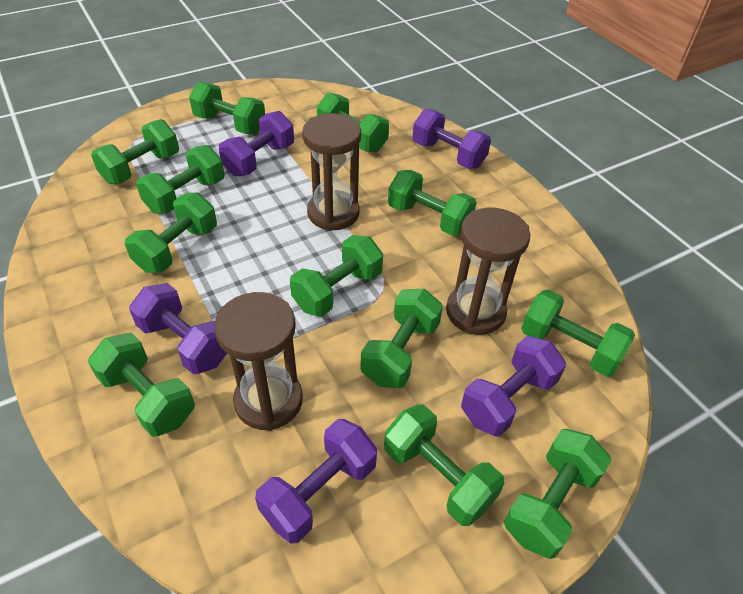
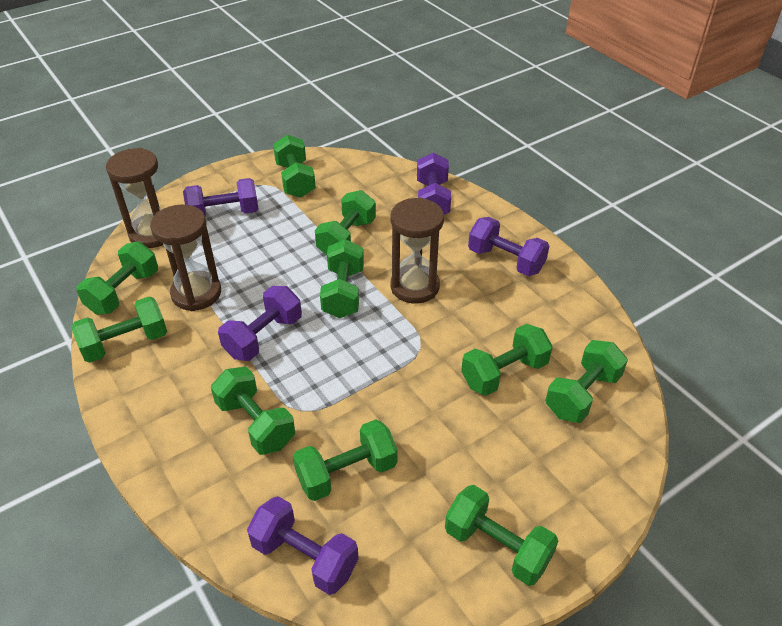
green dumbbell: [88,333,195,437] [91,119,179,184] [125,192,217,273] [136,145,225,214] [189,82,265,134] [290,235,383,317] [317,93,389,152] [360,289,443,388] [384,404,505,526] [388,170,477,236] [504,429,612,559] [521,289,635,377] = 12 -> [71,296,167,363] [76,242,158,315] [211,367,295,455] [273,135,316,198] [293,419,397,501] [315,190,376,255] [320,239,364,318] [445,485,558,586] [461,324,553,396] [545,340,628,423] = 10

